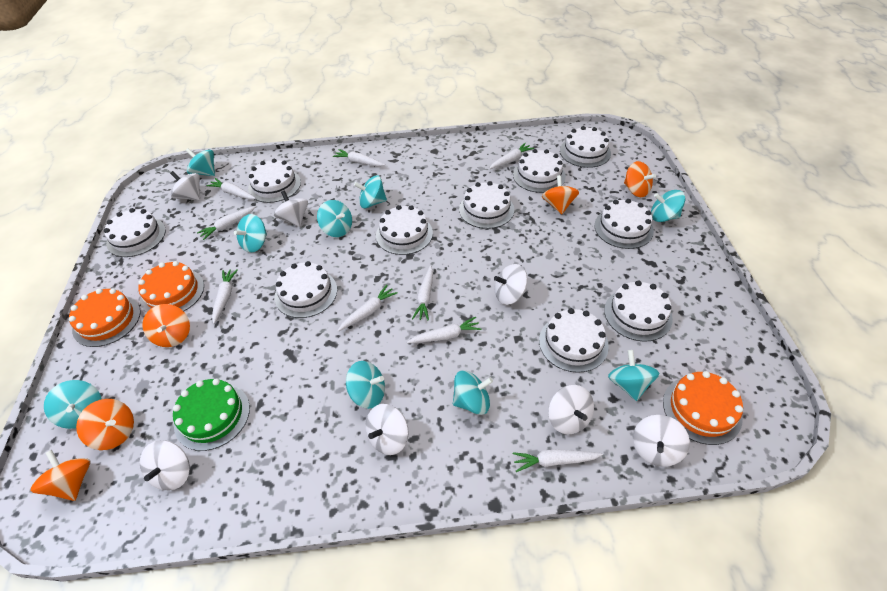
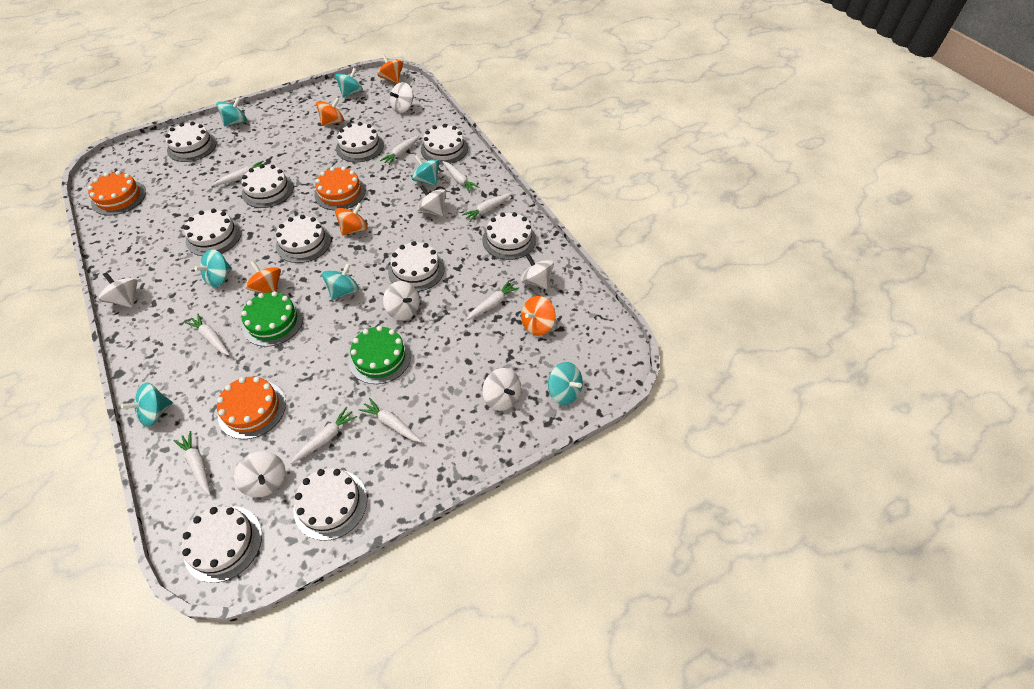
green cake: [173,379,250,451] = 1 -> [241,291,303,347] [348,326,411,384] = 2
turquoise spinning top: [44,380,102,429] [186,148,215,176] [234,214,267,253] [317,200,352,237] [346,361,385,409] [354,176,387,208] [453,371,493,415] [608,350,659,401] [651,190,685,222] = 9 -> [121,382,173,427] [194,249,232,287] [216,97,247,126] [322,263,359,300] [335,68,363,98] [412,155,439,186] [548,362,583,405] = 7

